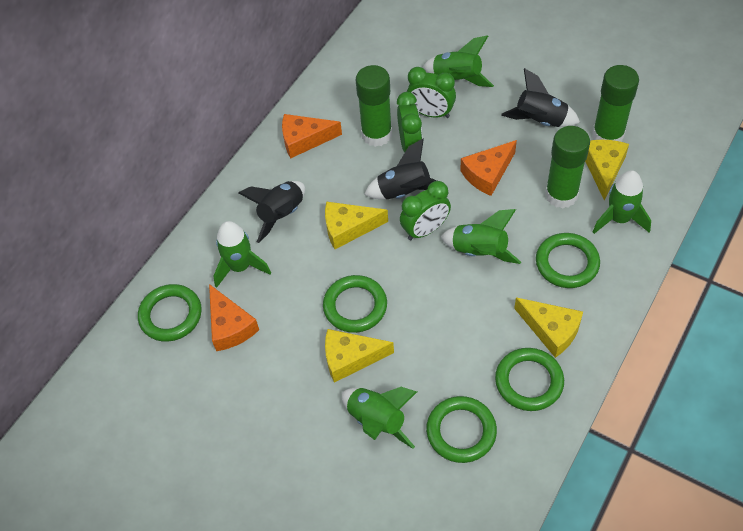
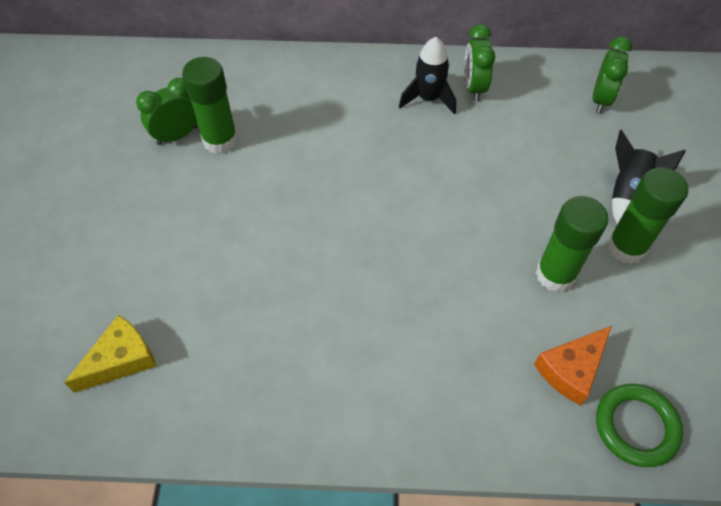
black rocket: [238,181,305,243] [364,139,437,199] [501,68,580,127] = 3 -> [399,37,456,115] [612,130,686,224] = 2
green ring: [138,284,202,342] [323,275,387,333] [426,396,497,463] [495,348,564,411] [536,233,600,288] = 5 -> [596,384,683,467] = 1
green rocket: [214,221,271,288] [342,387,417,449] [423,35,494,87] [441,209,521,264] [593,170,651,234] = 5 -> none = 0
orange cheese: [209,284,259,351] [282,114,342,158] [460,140,517,196] = 3 -> [534,326,612,405] = 1
yellow cheese: [325,201,388,249] [325,329,394,383] [514,298,583,358] [585,140,629,201] = 4 -> [64,315,156,393] = 1

